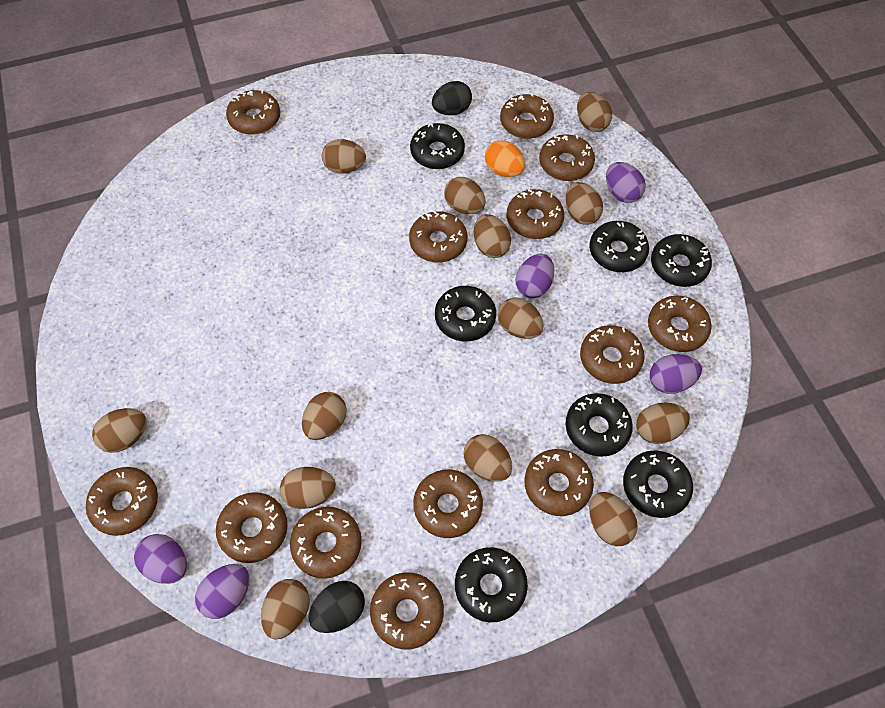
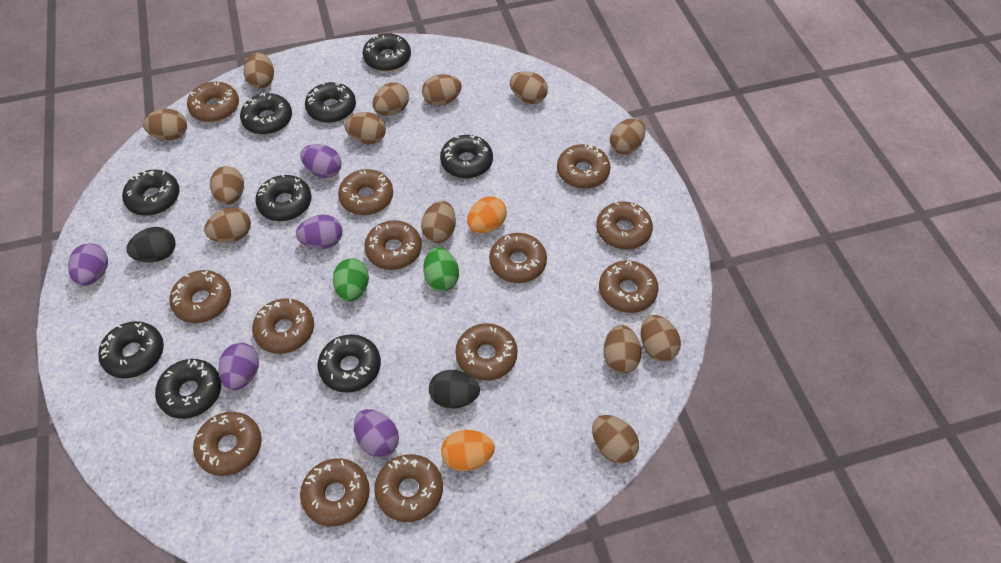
black donut: [410,123,465,169] [435,286,496,341] [455,547,528,622] [566,393,633,457] [589,221,649,272] [623,450,693,518] [651,234,712,287] = 7 -> [98,321,164,378] [122,170,180,216] [155,359,221,419] [240,93,292,135] [255,174,312,221] [305,82,356,123] [318,334,381,393] [363,33,411,71] [440,135,493,179] = 9
green egg: none = 0 -> [333,258,369,302] [423,247,459,291] = 2
orange egg: [485,140,525,177] = 1 -> [441,430,495,471] [467,196,507,233] = 2

